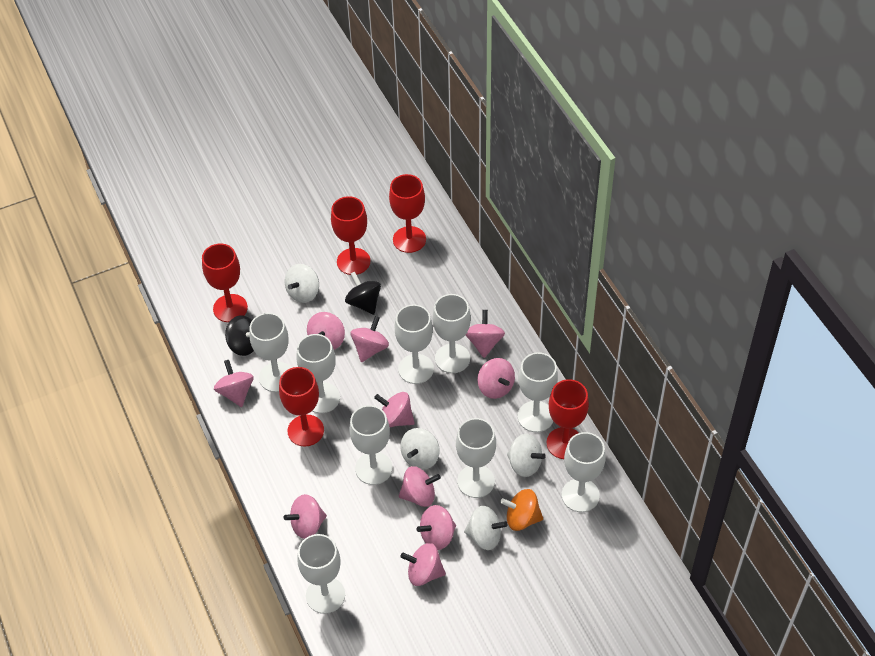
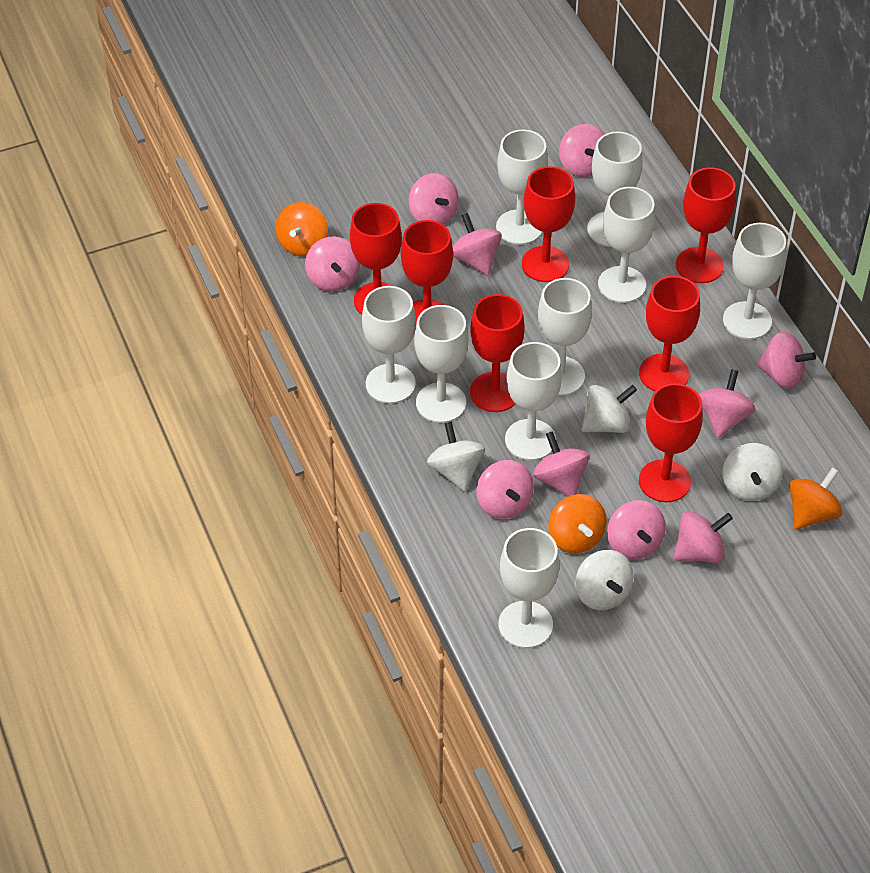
black spinning top: [225,315,254,356] [345,271,381,315] = 2 -> none = 0
orange spinning top: [500,489,543,531] = 1 -> [276,202,328,257] [548,494,607,554] [789,467,843,530] = 3
red goblet: [202,244,248,322] [279,367,324,446] [331,196,370,275] [389,174,426,253] [547,379,589,459] = 5 -> [350,203,402,315] [401,220,453,334] [470,294,525,412] [522,166,575,282] [639,276,700,391] [639,383,703,502] [676,167,736,283] = 7

